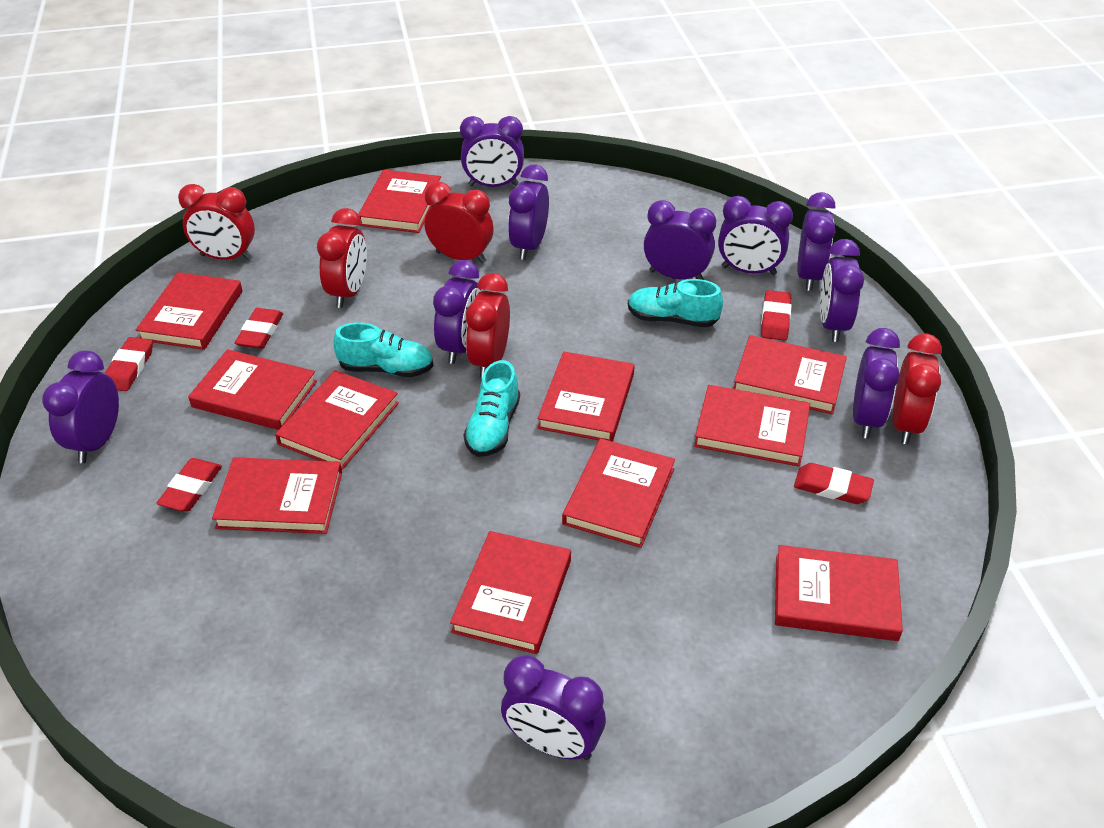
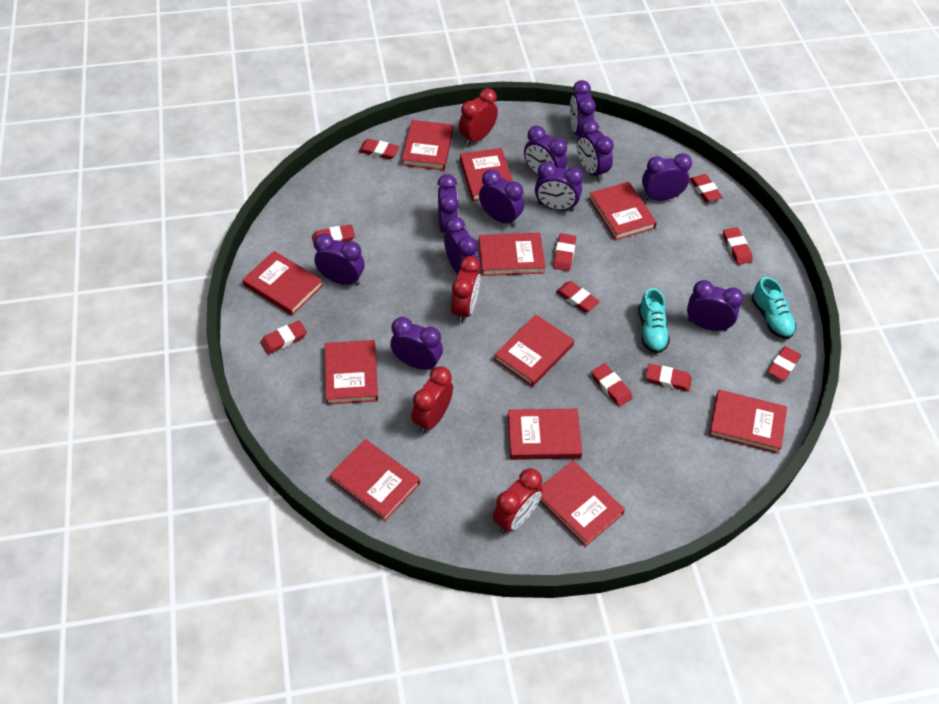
purple clock: [42,351,119,463] [433,260,481,364] [460,116,524,187] [501,655,606,760] [508,165,549,260] [644,200,716,280] [718,196,793,275] [797,192,836,291] [820,239,864,342] [853,328,900,439] = 10 -> [314,233,364,286] [390,317,443,370] [437,174,459,233] [444,217,478,274] [479,169,524,227] [524,126,567,175] [535,162,583,211] [570,80,596,136] [577,120,614,182] [642,153,692,201] [687,280,744,331] = 11
red clock: [178,184,255,261] [317,208,367,308] [425,182,493,263] [466,273,510,378] [892,334,942,444] = 5 -> [411,366,453,434] [451,256,480,323] [459,88,498,146] [493,468,543,534] = 4
red eraser: [105,337,153,391] [156,458,222,512] [235,308,283,349] [761,290,791,341] [794,463,874,504] = 5 -> [260,320,307,354] [312,225,355,248] [358,139,399,160] [553,233,576,271] [556,281,600,312] [591,363,633,407] [646,364,692,392] [690,174,723,202] [723,227,753,265] [767,346,801,381] = 10
turquoise shoe: [334,323,434,377] [463,360,520,457] [628,279,723,327] = 3 -> [638,288,670,354] [751,277,796,339] = 2

